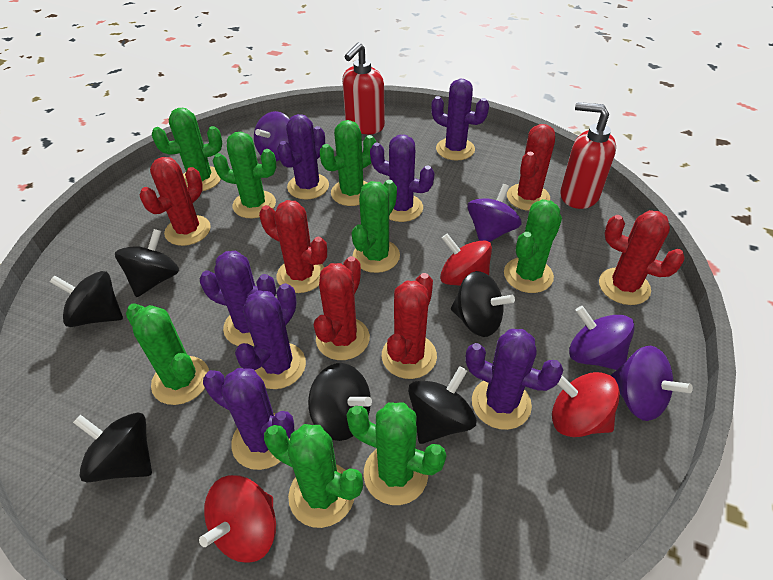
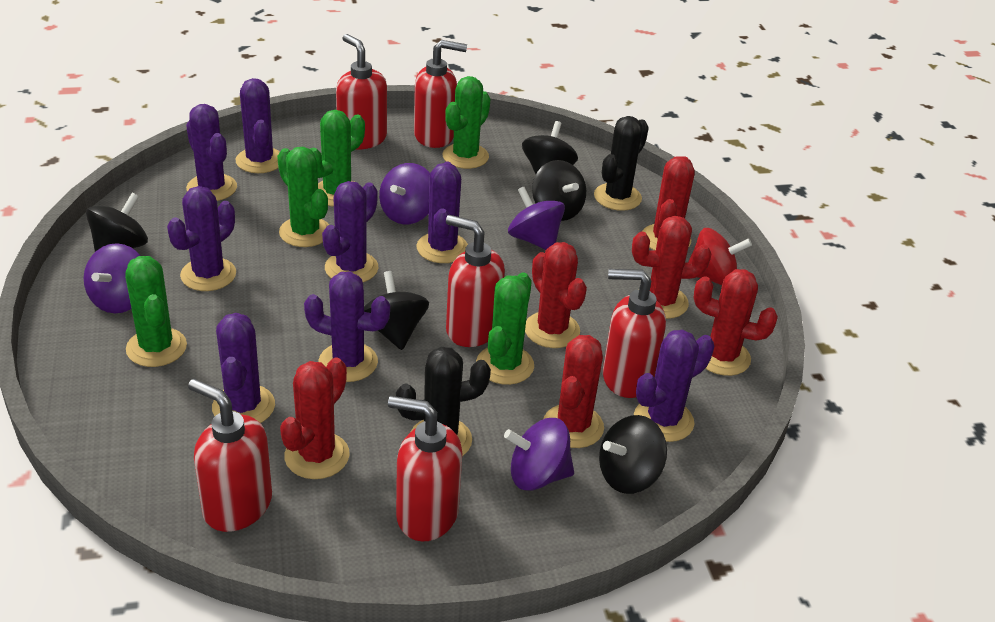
black cactus: none = 0 -> [396,347,491,456] [594,116,649,211] = 2
black spinning top: [50,271,123,327] [73,413,152,483] [115,229,179,297] [308,363,372,441] [408,366,476,444] [451,271,515,337] = 6 -> [86,193,148,252] [364,271,429,350] [522,121,578,174] [532,160,586,221] [599,415,667,494] = 5
green cactus: [126,303,209,405] [152,108,222,191] [213,132,276,218] [264,424,363,528] [320,120,376,206] [346,402,447,505] [352,180,400,273] [504,199,562,293] = 8 -> [125,256,187,367] [277,147,329,247] [311,110,365,207] [442,76,490,169] [476,272,534,385] = 5
purple cactus: [200,251,276,346] [203,368,295,470] [235,283,306,389] [277,114,329,200] [370,135,435,222] [431,79,489,160] [466,329,563,430] = 7 -> [167,186,236,291] [186,104,237,201] [212,313,275,423] [236,78,280,173] [304,272,390,382] [322,181,378,282] [417,161,468,263] [634,330,714,442] = 8
red soap dispenser: [342,42,385,134] [560,102,616,209] = 2 -> [188,379,272,532] [336,34,387,150] [388,396,462,541] [414,40,467,148] [446,215,505,347] [603,269,666,398] = 6
red spinning top: [199,475,276,563] [440,233,492,286] [552,372,620,437] = 3 -> [688,228,752,285] = 1

